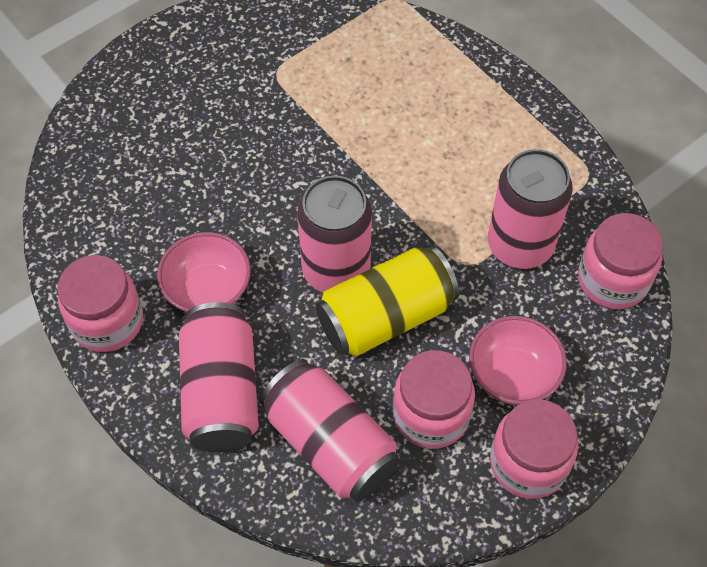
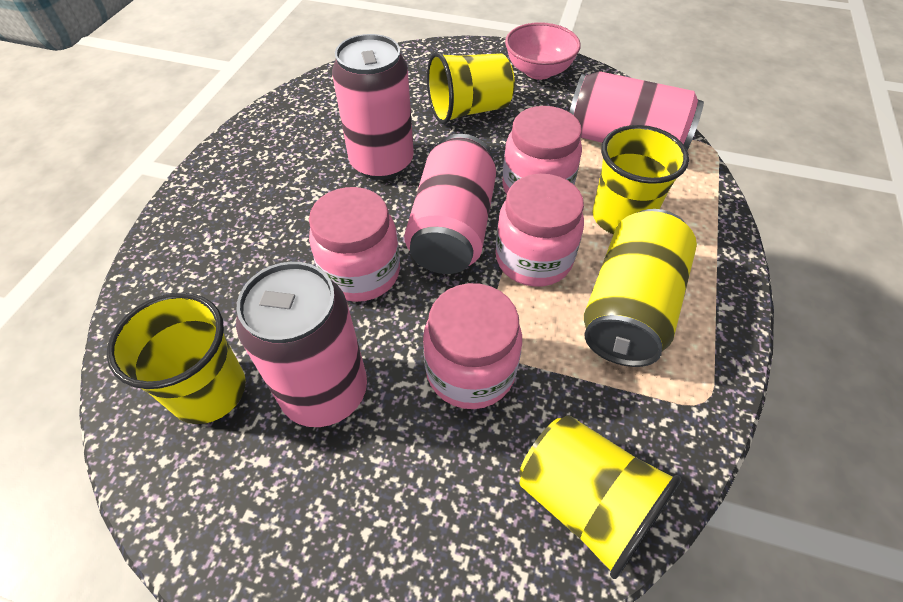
pink bowl: [157,232,251,312] [469,316,567,405] = 2 -> [505,22,581,80] = 1
yellow cup: none = 0 -> [106,292,246,424] [427,52,515,124] [519,415,682,579] [593,125,689,234] = 4

